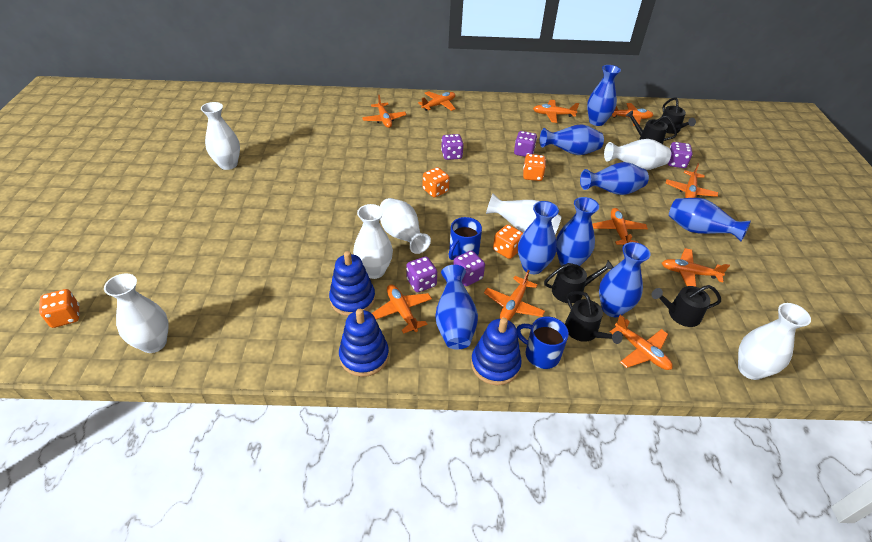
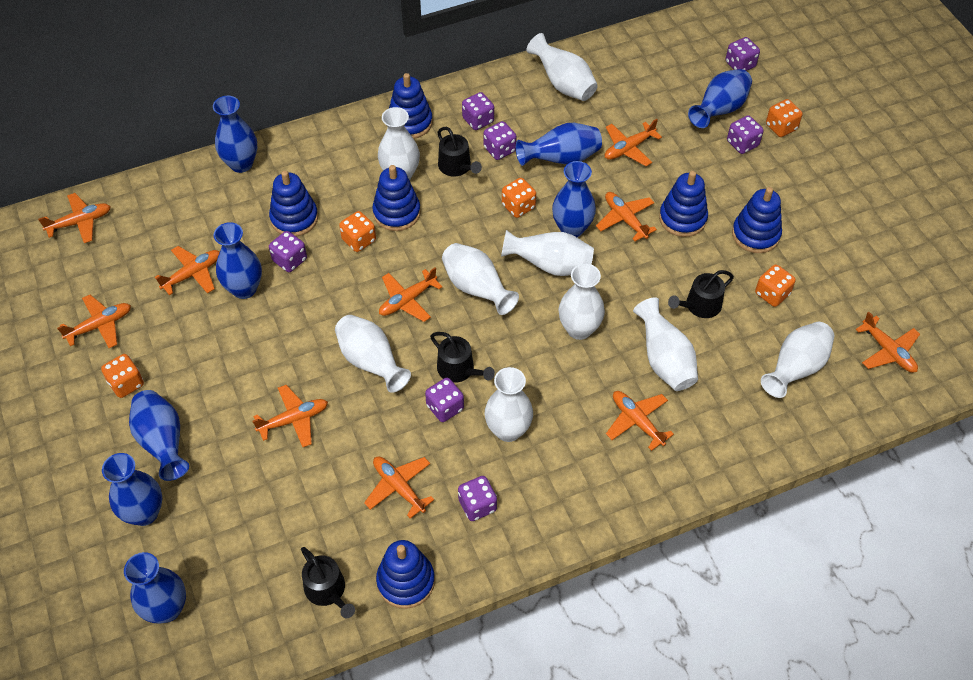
black watering can: [544,260,613,303] [565,291,623,344] [626,110,677,144] [652,285,721,327] [661,98,696,134] = 5 -> [301,547,355,618] [430,332,495,383] [437,127,482,176] [668,270,734,318] = 4
blue mug: [448,217,482,260] [516,317,569,369] = 2 -> none = 0
blue stacking toy: [329,251,375,316] [339,309,389,377] [471,318,522,385] = 3 -> [269,171,318,237] [372,165,421,231] [376,540,435,609] [389,73,433,139] [659,171,708,237] [732,187,782,253] = 6
orange dice: [39,289,79,328] [423,167,450,197] [493,225,523,259] [523,154,546,181] = 4 -> [101,354,144,398] [339,211,376,252] [502,178,536,218] [755,264,796,307] [766,99,803,137] = 5
purple dice: [406,257,437,292] [441,134,464,160] [453,250,485,286] [514,131,537,157] [668,142,693,168] = 5 -> [269,231,307,272] [425,378,464,422] [458,476,497,521] [462,92,494,130] [484,121,517,160] [726,37,760,71] [727,115,763,154] = 7
white vase: [104,273,168,353] [201,102,240,170] [353,204,393,279] [380,198,431,254] [486,194,561,234] [604,139,671,170] [738,303,811,380] = 7 -> [335,315,411,393] [378,107,420,180] [442,243,519,315] [485,367,533,442] [501,230,594,276] [526,33,598,101] [559,264,605,340] [633,297,698,391] [761,322,834,398] = 9

